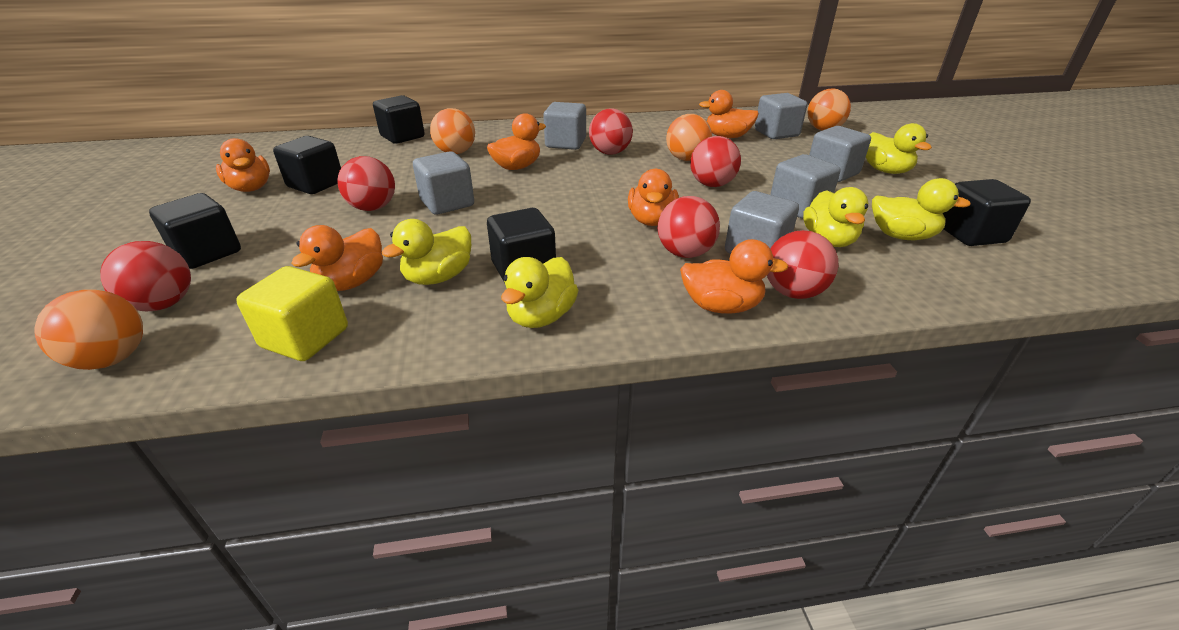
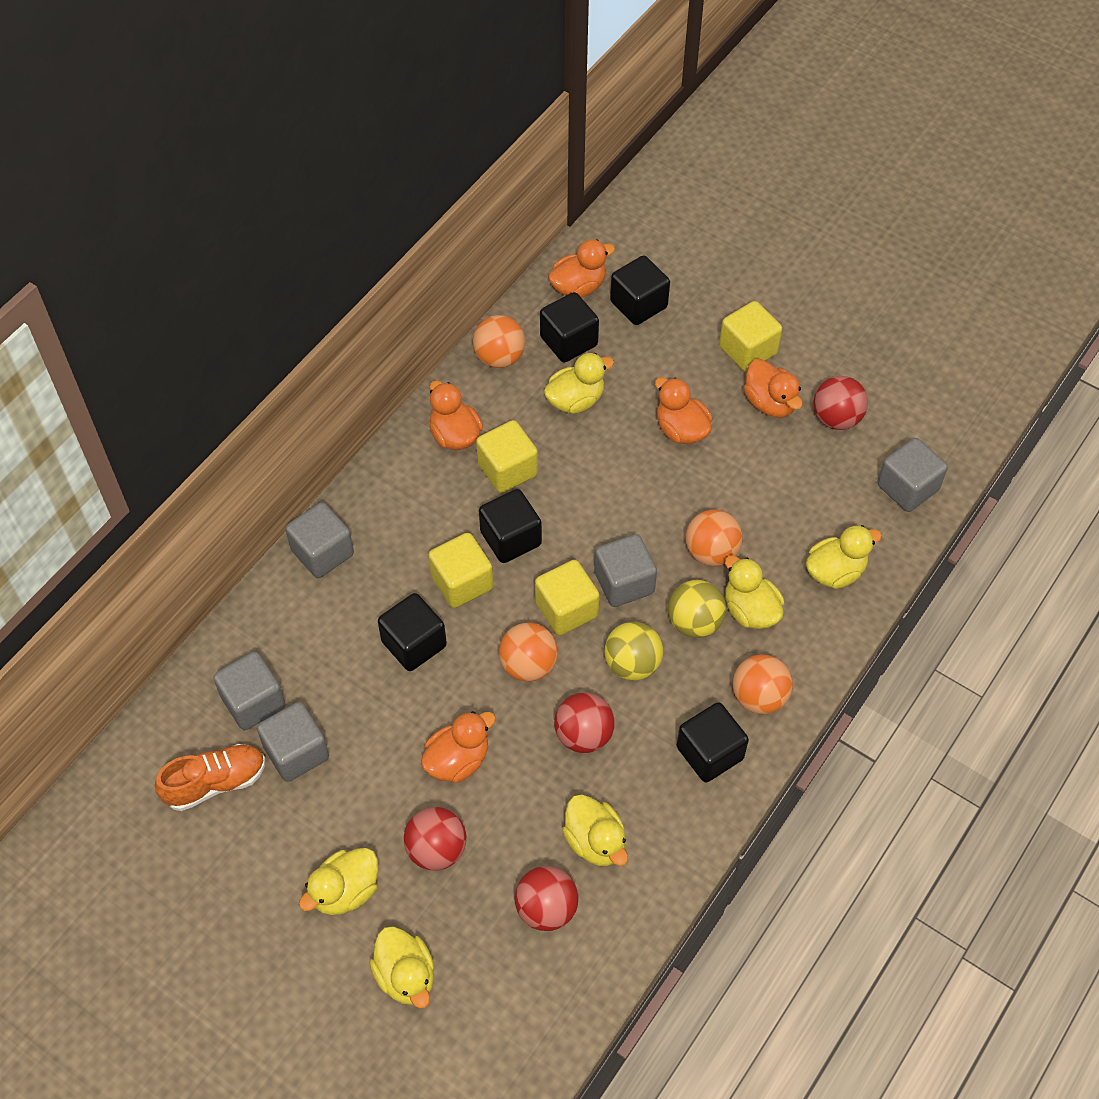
grey cube: [413,151,474,215] [543,102,586,150] [725,191,799,254] [755,93,807,139] [770,154,840,218] [809,126,871,182] = 6 -> [213,652,286,730] [257,702,329,782] [285,502,354,578] [594,534,657,607] [877,438,948,512] = 5
orange duck: [216,138,270,192] [291,225,383,291] [487,113,546,170] [628,169,679,226] [680,239,789,313] [699,90,759,138] = 6 -> [421,711,496,783] [429,381,483,450] [548,239,615,298] [655,377,713,444] [744,359,803,418] = 5
orange shoe: none = 0 -> [155,744,265,811] = 1
red ball: [100,241,191,311] [338,156,395,211] [589,108,633,155] [658,196,720,258] [690,136,741,187] [767,230,838,299] = 6 -> [404,807,466,871] [515,866,579,931] [554,693,615,753] [813,376,868,430] = 4
yellow ball: none = 0 -> [604,622,663,680] [668,580,726,638] = 2
yellow cube: [236,266,348,361] = 1 -> [428,533,493,608] [476,420,538,493] [535,560,600,635] [719,301,782,372] = 4
yellow duck: [382,219,471,285] [501,257,578,328] [803,187,868,247] [866,123,932,174] [872,178,971,240] = 5 -> [299,848,378,915] [369,926,434,1008] [544,353,614,414] [562,794,628,866] [725,555,785,629] [806,525,882,589] = 6

